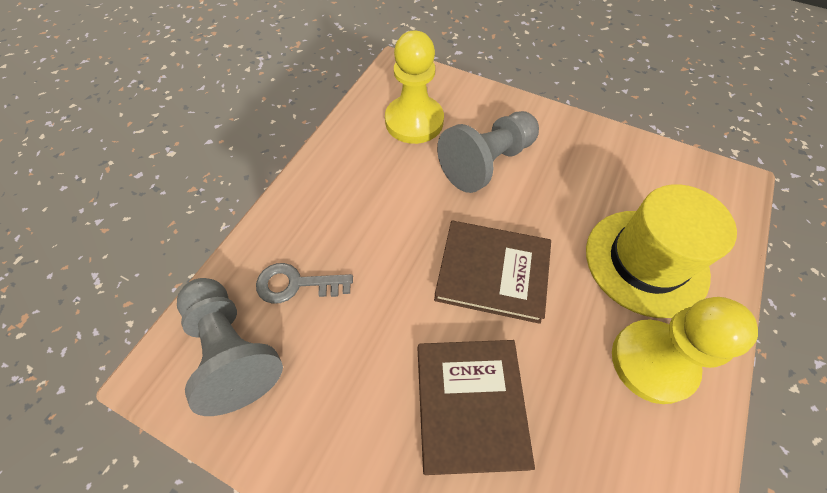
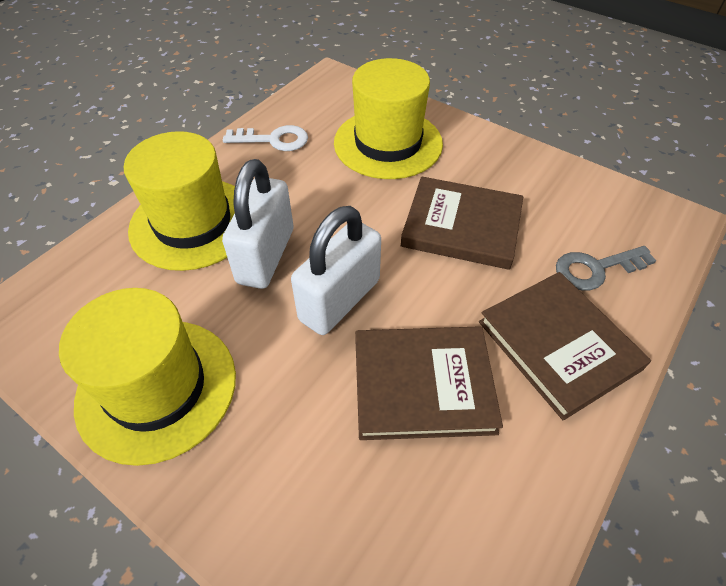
brown book: [418,340,535,475] [434,221,551,324] = 2 -> [355,326,503,440] [401,177,523,270] [479,272,651,420] = 3
grey pawn: [177,278,283,416] [437,111,539,193] = 2 -> none = 0
white key: none = 0 -> [223,125,308,151] = 1
white padlock: none = 0 -> [222,159,293,289] [291,206,381,335] = 2
yellow hat: [586,184,737,318] = 1 -> [59,288,236,466] [124,131,235,271] [334,58,443,179] = 3
yellow pawn: [385,31,444,144] [612,297,758,404] = 2 -> none = 0

